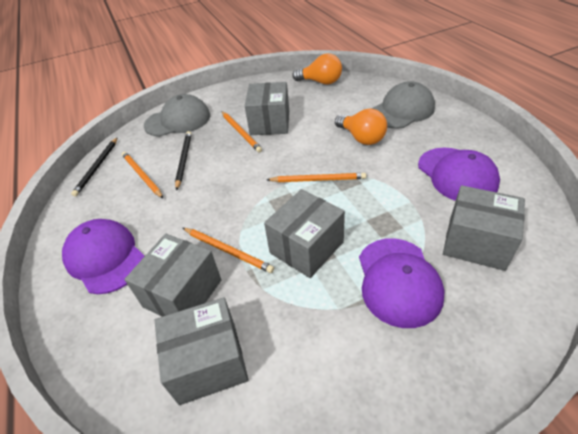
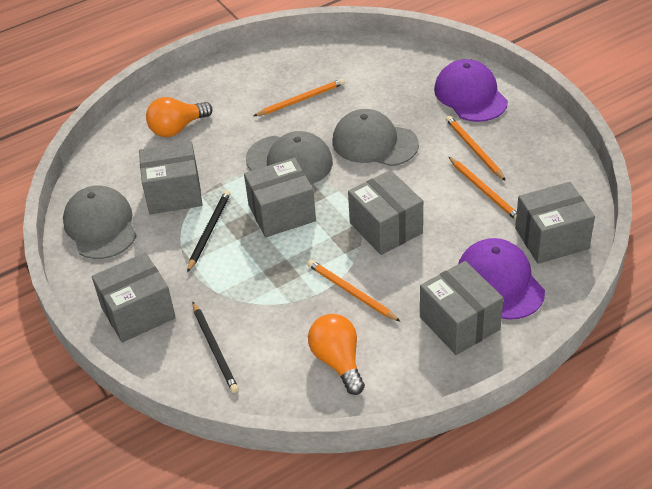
grey box: [124,234,221,317] [155,297,249,405] [245,82,289,135] [264,189,345,278] [443,185,525,271] = 5 -> [92,253,176,343] [139,142,203,214] [244,158,316,237] [348,170,423,255] [420,261,503,355] [515,182,595,264] = 6
grey cap: [144,94,210,137] [371,81,435,129] = 2 -> [63,185,136,259] [246,131,333,184] [333,109,419,166] = 3
purple cap: [62,219,145,294] [359,238,445,328] [418,148,500,201] = 3 -> [434,59,508,122] [458,238,545,320] = 2

